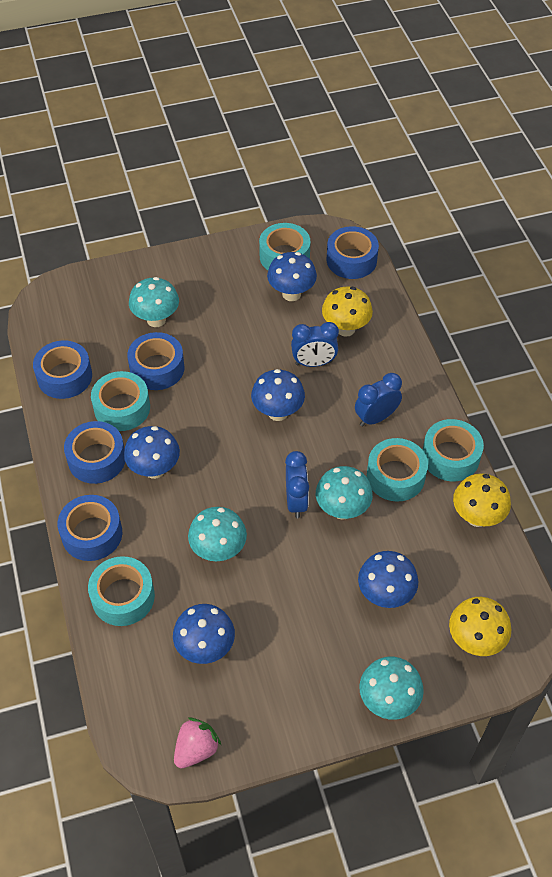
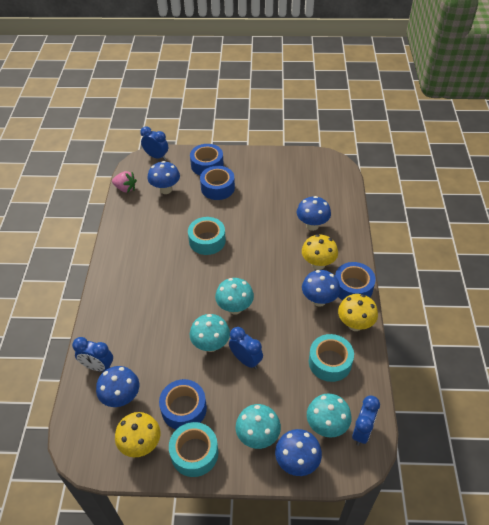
blue clock: [285,451,309,518] [291,322,339,367] [355,373,402,426] = 3 -> [72,337,113,372] [140,126,168,160] [229,327,263,369] [352,396,380,446] = 4
blue tape: [33,340,92,399] [58,495,122,561] [64,421,125,484] [127,332,185,390] [327,226,379,279] = 5 -> [159,379,207,429] [190,144,224,175] [200,166,235,200] [335,262,376,300] = 4
turquoise tape: [88,556,155,626] [91,371,150,431] [259,223,310,270] [367,438,428,501] [423,419,484,481] = 5 -> [169,422,218,477] [188,217,226,255] [309,334,354,382] = 3

